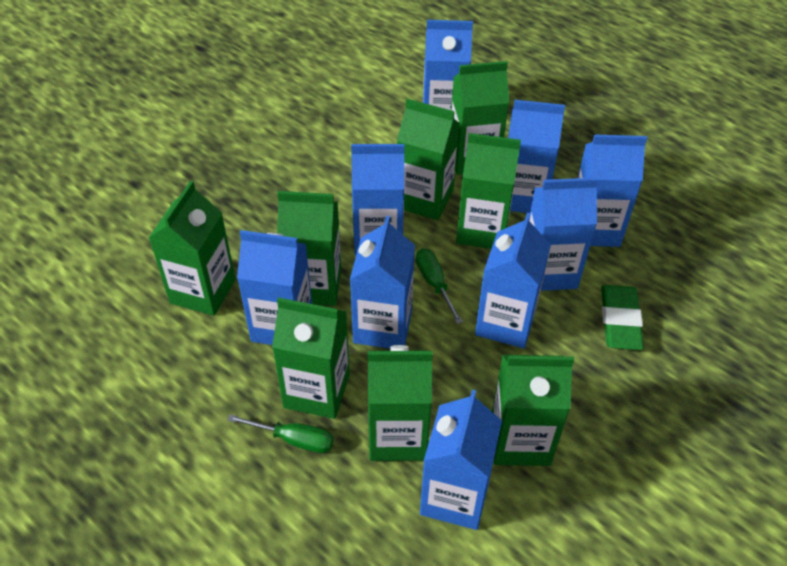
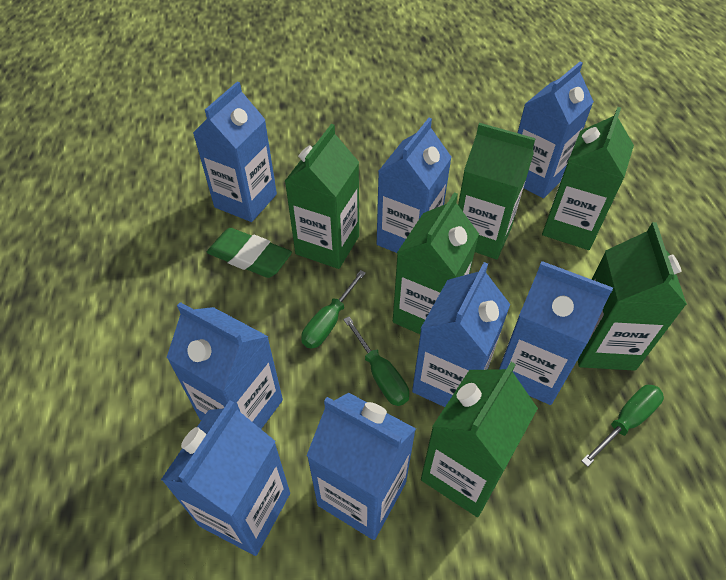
blue carton: [237,230,312,345] [350,216,415,349] [351,144,404,255] [420,390,502,530] [423,20,473,110] [475,213,551,348] [508,100,565,213] [529,177,599,291] [578,134,647,247] = 9 -> [161,400,290,556] [166,302,283,429] [193,82,277,222] [306,393,416,540] [377,118,452,253] [412,262,510,407] [499,261,613,405] [518,61,594,198] = 8
green carton: [149,181,236,316] [272,297,350,419] [277,191,341,306] [368,345,433,461] [397,99,460,220] [451,61,509,175] [456,133,521,249] [492,355,574,466] = 8 -> [285,124,359,269] [393,192,479,334] [421,362,538,517] [458,123,536,259] [542,107,634,250] [578,222,687,371] = 6
green screwdriver: [227,414,334,453] [416,249,463,324] = 2 -> [301,270,366,349] [343,317,409,406] [581,385,664,467] = 3

